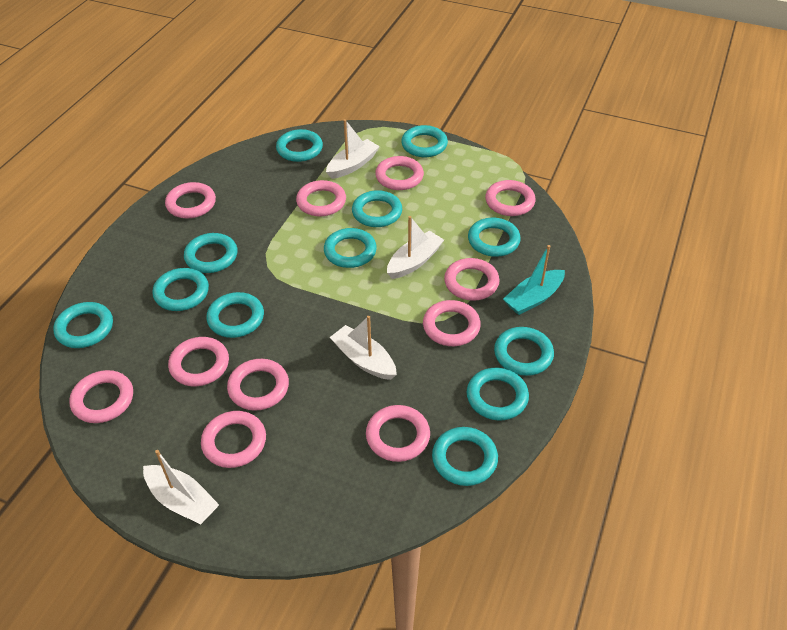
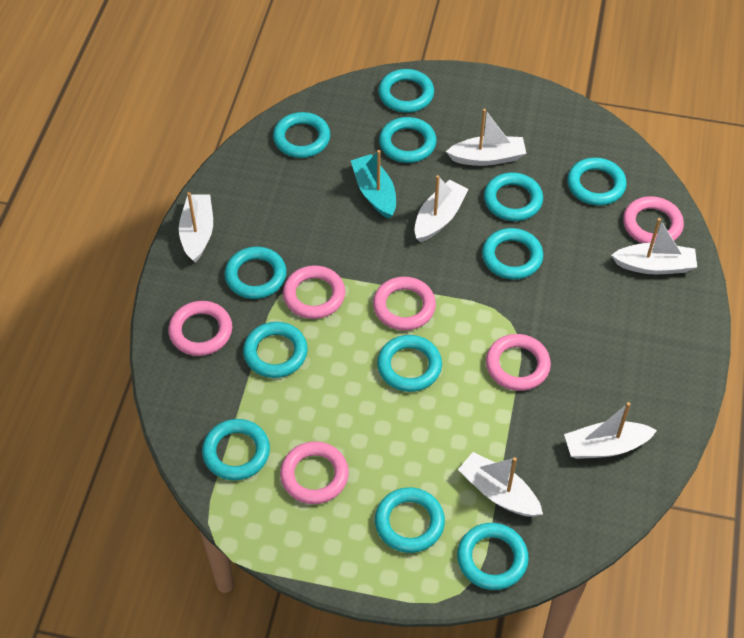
pink ring: [69,370,133,423] [165,182,216,219] [168,337,229,386] [201,411,266,468] [227,359,289,411] [296,180,346,216] [366,405,430,462] [375,156,424,190] [423,300,481,346] [444,258,499,301] [485,180,536,216] = 11 -> [168,301,232,356] [280,441,349,504] [283,265,345,319] [373,277,436,331] [486,334,551,391] [623,196,684,243] = 6
white boat: [143,450,219,525] [326,119,380,179] [330,316,397,380] [387,216,444,279] = 4 -> [179,192,213,263] [414,175,468,242] [446,109,527,166] [458,452,543,517] [564,402,657,459] [611,218,697,274] = 6

